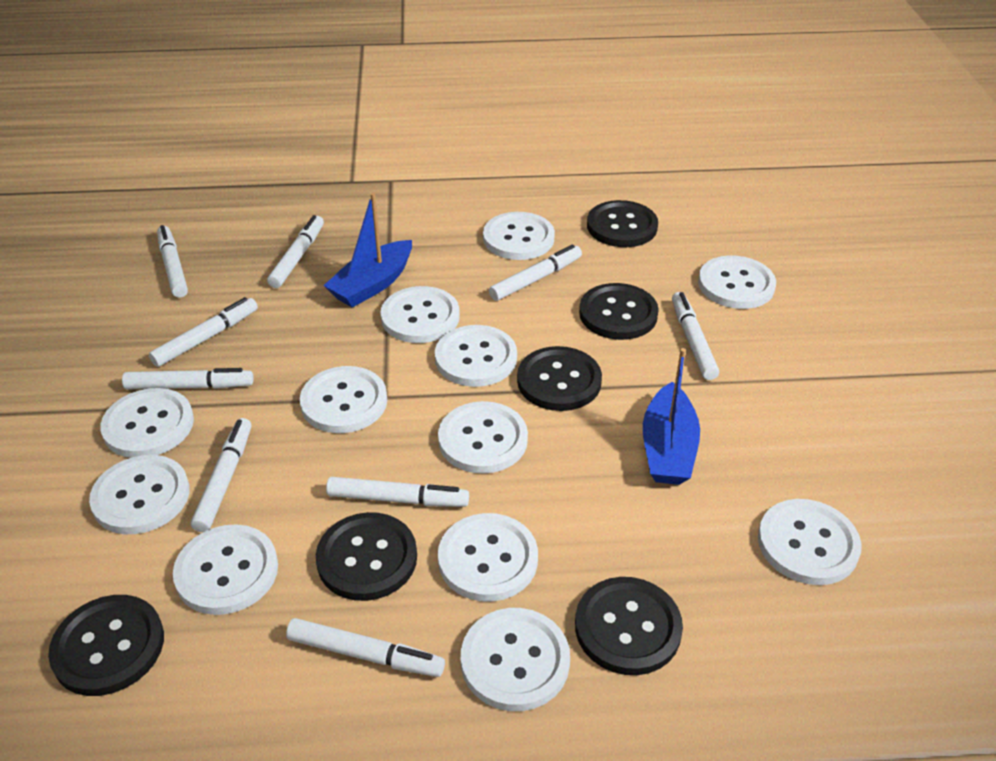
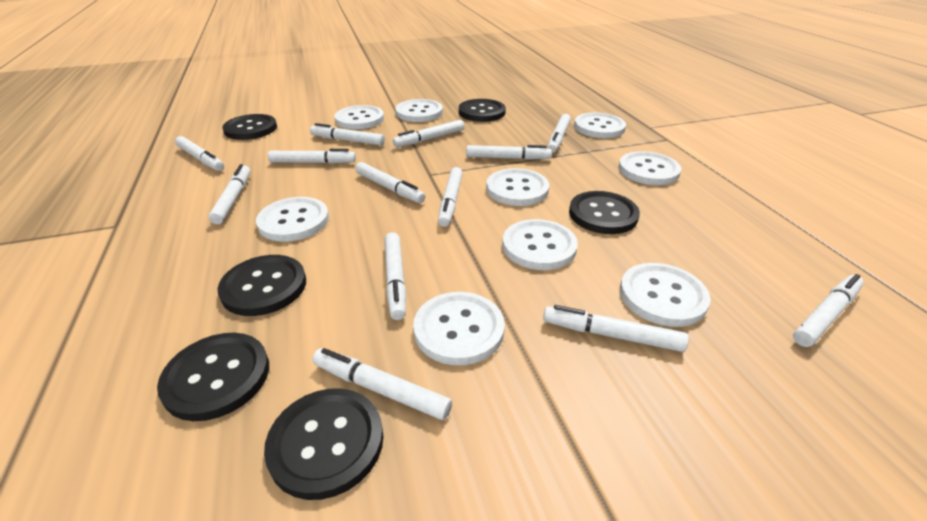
blue boat: [323,193,412,308] [643,348,700,485] = 2 -> none = 0
white button: [89,455,190,534] [100,388,194,458] [173,524,278,615] [300,366,387,433] [380,286,460,343] [435,325,517,387] [438,401,528,474] [438,513,538,602] [461,608,570,711] [483,212,555,260] [698,256,776,309] [758,499,862,585] = 12 -> [256,197,329,242] [335,105,384,129] [396,99,443,122] [413,292,505,365] [486,168,549,206] [502,219,578,270] [574,112,626,138] [619,151,681,185] [620,263,711,327] = 9
white marker: [122,368,254,390] [149,297,258,367] [157,225,188,298] [191,418,251,532] [267,215,324,288] [286,618,445,677] [326,477,469,507] [489,245,582,301] [672,292,719,380] = 9 -> [175,136,224,171] [209,164,251,224] [268,149,356,164] [310,123,385,146] [313,348,452,420] [355,162,425,203] [385,232,406,320] [393,120,464,147] [438,167,463,227] [466,145,552,160] [543,305,689,352] [547,114,571,153] [793,274,864,347] = 13

